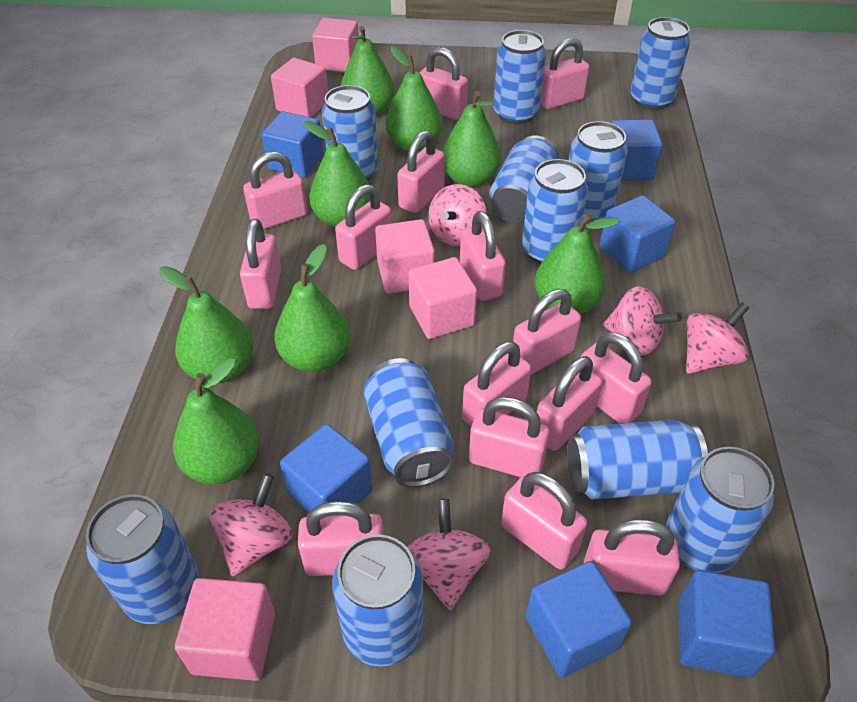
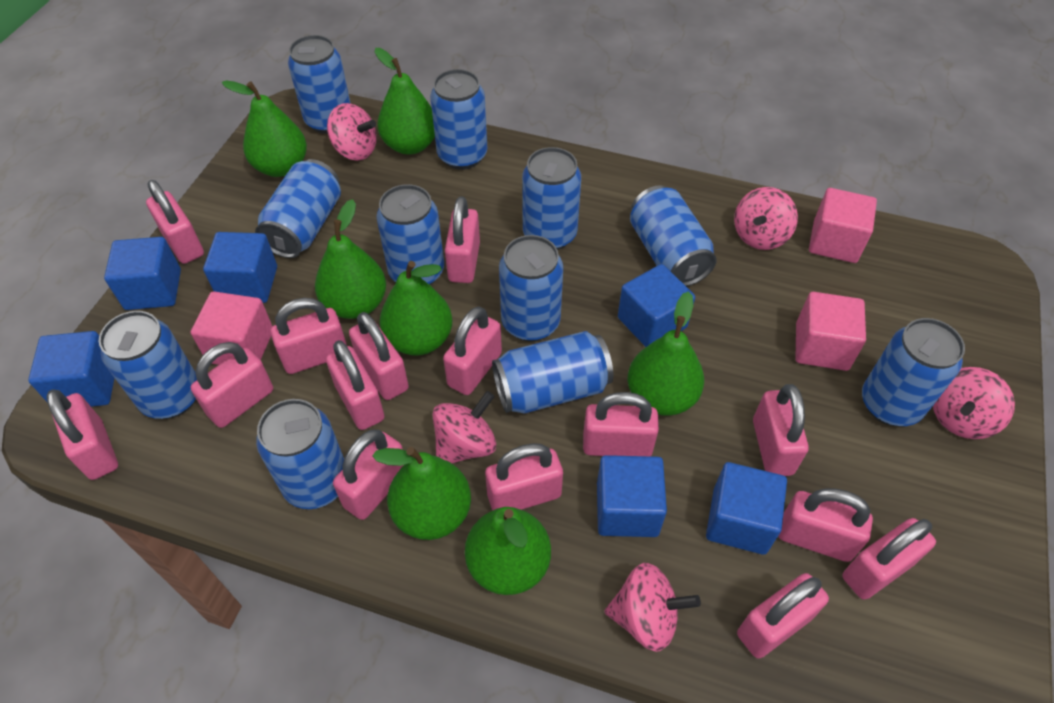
green pear: [160,266,253,383] [173,358,259,484] [274,244,350,372] [304,121,370,227] [341,26,395,116] [386,46,442,152] [442,91,501,187] [535,213,620,314] = 8 -> [222,81,307,177] [315,199,386,319] [372,447,471,540] [375,48,435,154] [380,261,452,356] [465,507,551,595] [627,291,704,415] = 7
pink cube: [175,578,275,681] [271,58,328,117] [312,18,359,72] [375,219,435,294] [408,257,477,339] = 5 -> [191,291,272,365] [796,292,866,371] [809,188,877,263] = 3

